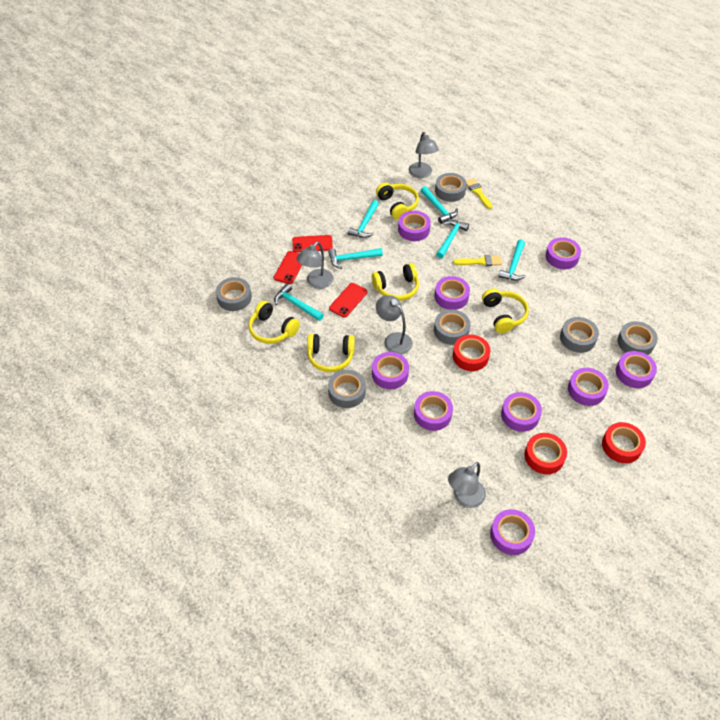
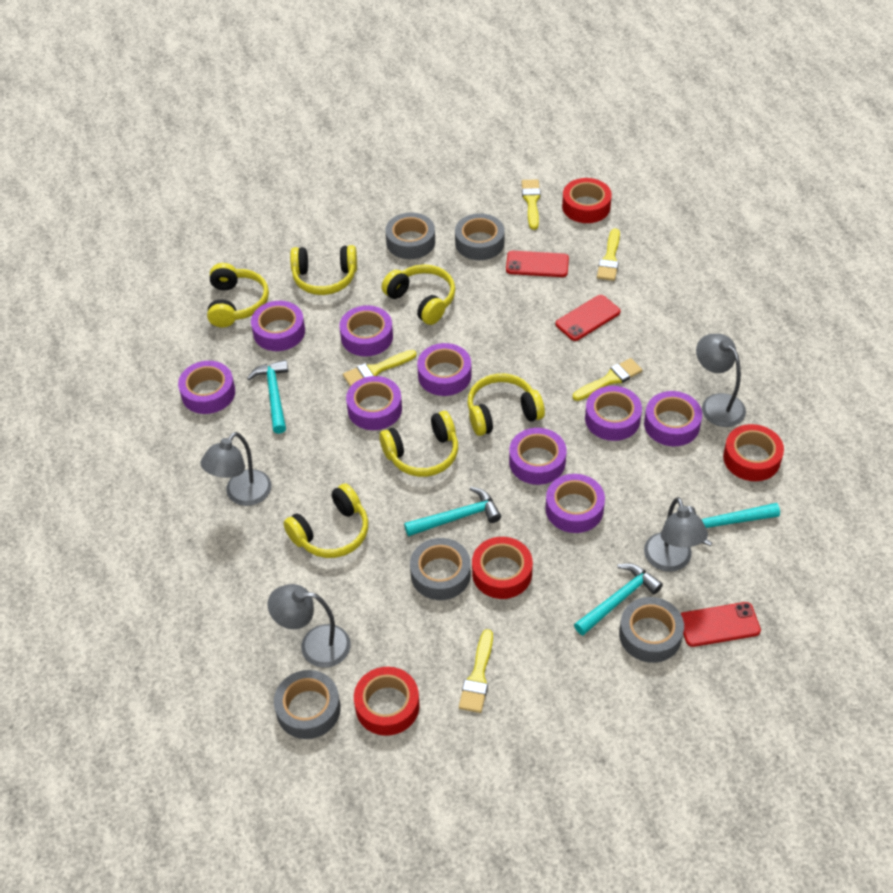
grey tape: [216,277,252,311] [328,370,366,408] [434,309,470,345] [435,173,467,202] [560,317,599,353] [618,321,658,355] = 6 -> [274,670,341,739] [385,212,435,259] [410,538,471,600] [455,213,505,260] [619,597,684,663] = 5
red tape: [453,335,490,371] [525,433,567,474] [602,422,646,463] = 3 -> [354,667,420,736] [472,537,533,599] [562,178,612,223] [723,424,784,481] = 4
turquoise hammer: [274,283,324,321] [328,248,383,269] [348,200,379,238] [421,186,458,224] [436,220,469,258] [498,239,526,281] = 6 -> [247,360,288,434] [404,487,501,537] [574,563,663,635] [688,503,780,546] = 4
yellow brush: [453,255,502,266] [466,178,493,209] = 2 -> [343,350,417,387] [459,629,493,713] [522,179,541,230] [573,358,642,401] [597,228,620,281] = 5
yellow headphones: [248,301,300,344] [307,334,355,372] [372,263,419,301] [376,183,419,220] [482,288,529,333] = 5 -> [207,263,269,327] [283,483,368,558] [290,245,357,295] [379,411,458,477] [382,264,455,325] [467,373,545,436] = 6

